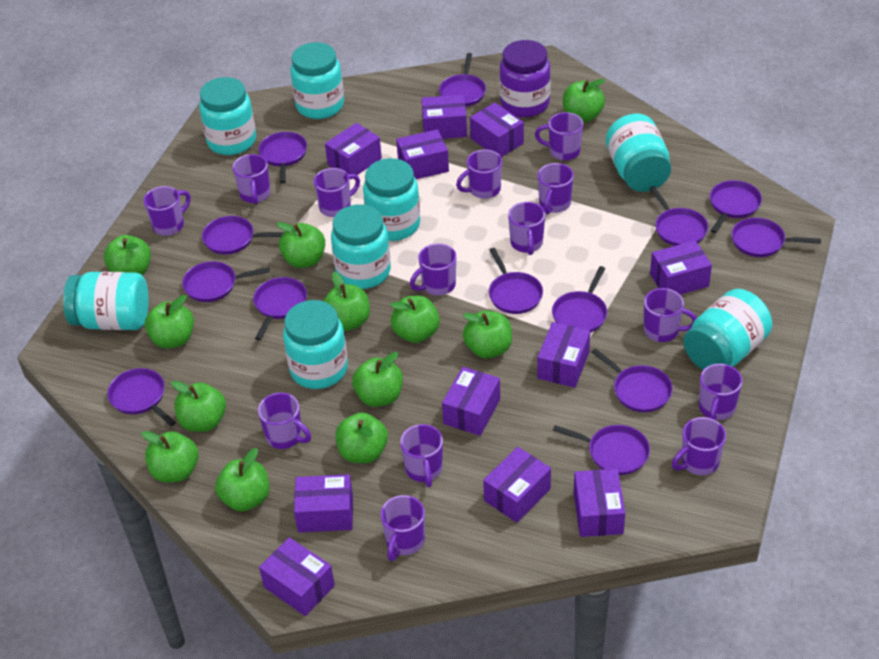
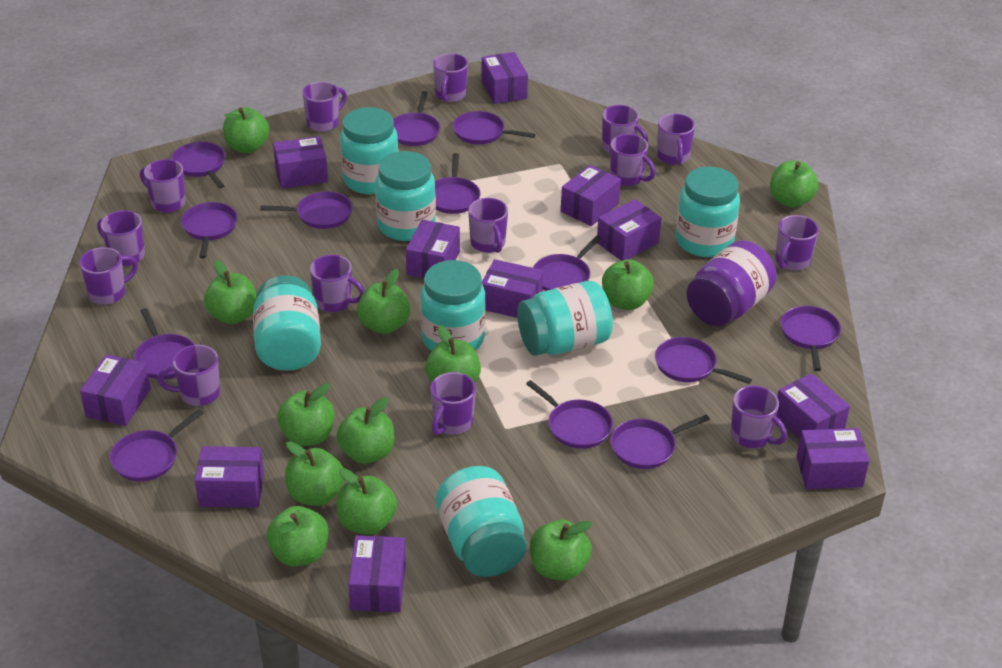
turquoise jar: [63,272,149,330] [199,77,256,155] [283,300,348,389] [290,42,344,119] [331,204,391,289] [363,158,420,241] [606,114,671,192] [683,289,772,370] = 8 -> [253,275,321,371] [340,107,399,194] [375,151,436,241] [420,260,486,351] [436,466,527,577] [517,281,613,356] [676,167,740,257] = 7

